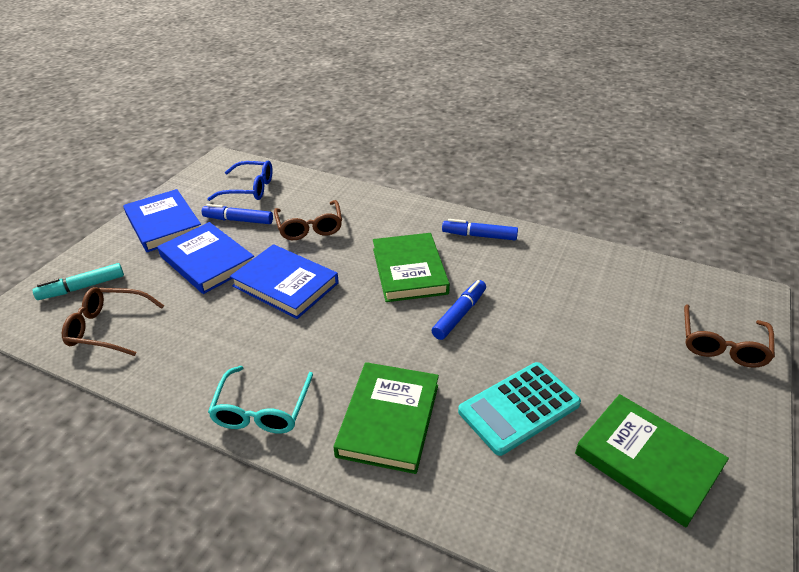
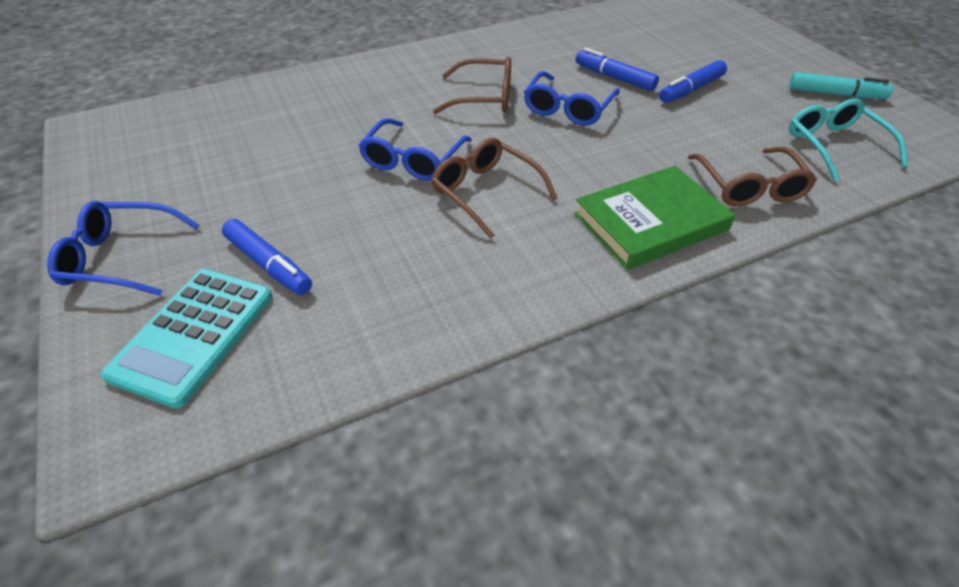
blue book: [123,189,201,252] [157,222,254,294] [230,244,339,319] = 3 -> none = 0
blue glasses: [207,161,273,201] = 1 -> [47,201,199,296] [358,118,472,181] [524,71,620,126] = 3
green book: [333,362,439,474] [373,233,450,302] [575,394,729,527] = 3 -> [574,166,735,270] = 1

